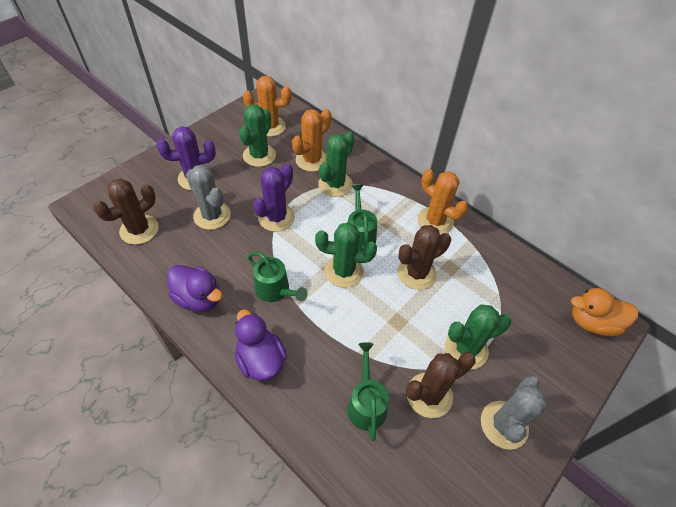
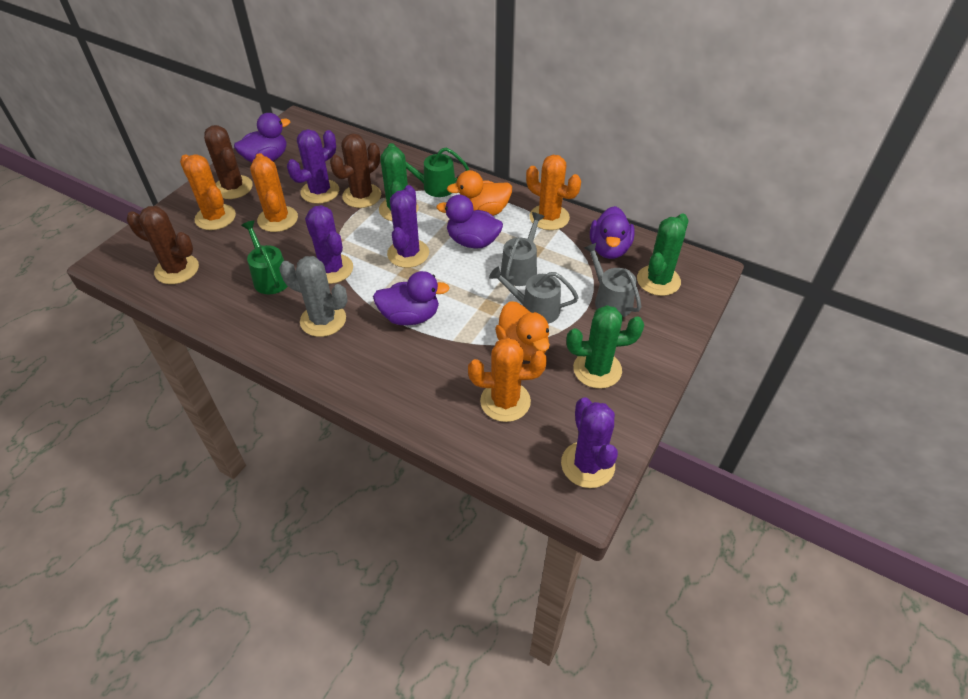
green cactus: [239,104,276,167] [315,222,377,288] [318,131,355,197] [445,304,511,370] = 4 -> [379,143,418,221] [567,305,644,389] [637,214,689,296] = 3
green watering can: [248,252,308,302] [347,342,389,441] [348,185,377,250] = 3 -> [241,221,288,294] [406,147,469,197] = 2
grey cactus: [186,164,231,230] [481,375,547,450] = 2 -> [279,256,348,337] = 1
grey watering can: none = 0 -> [489,267,579,324] [501,212,545,286] [584,242,641,317] = 3
orange cactus: [243,76,291,137] [292,109,331,172] [418,169,468,235] = 3 -> [180,154,236,230] [250,153,298,232] [468,337,547,422] [526,155,581,230] = 4
orange duck: [571,288,639,336] = 1 -> [447,170,512,216] [495,301,550,361] = 2
purple cactus: [157,126,216,190] [253,163,295,232] = 2 -> [287,129,339,204] [305,205,353,284] [387,185,429,268] [561,397,618,488] = 4
purple duck: [167,265,222,312] [235,310,287,381] = 2 -> [234,113,290,163] [373,271,450,325] [437,194,503,249] [590,206,635,259] = 4

